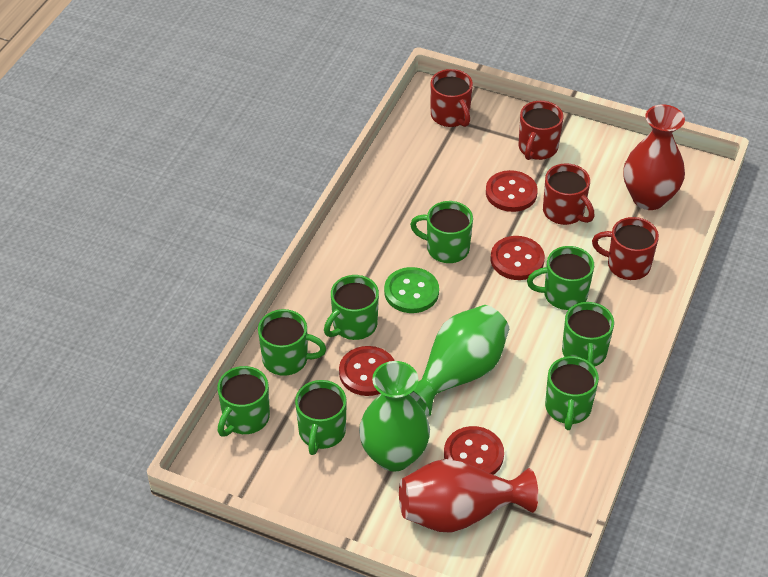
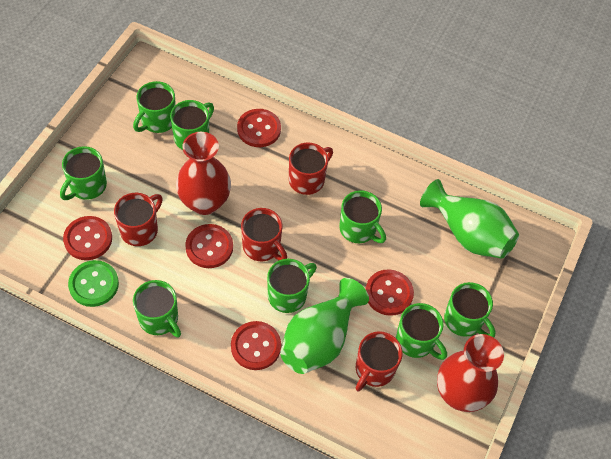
red button: [339,346,395,396] [444,426,504,475] [486,170,538,212] [491,236,545,280] = 4 -> [63,216,112,260] [185,224,233,268] [231,321,281,370] [237,109,281,147] [365,269,414,316] = 5

